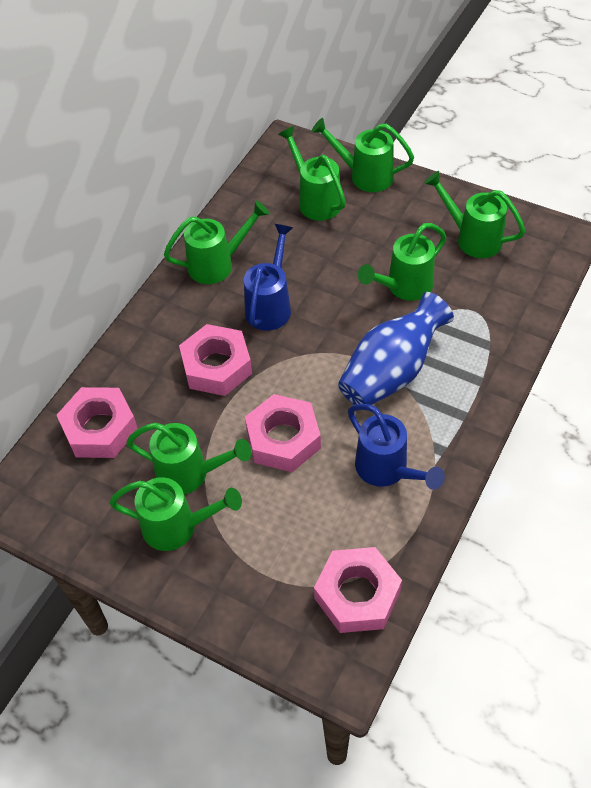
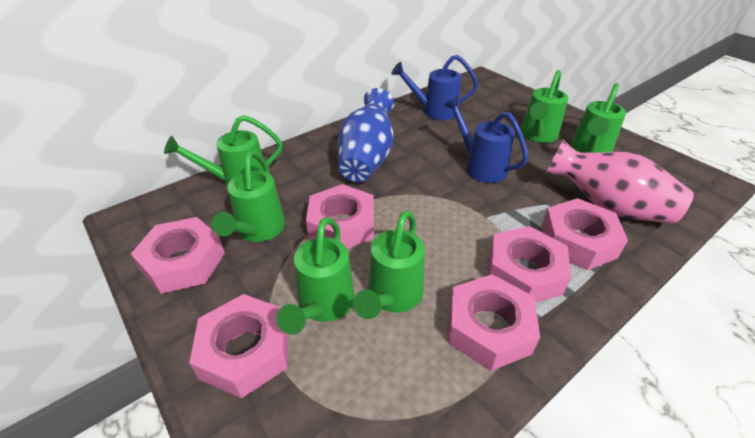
green watering can: [109,477,242,551] [126,423,251,495] [164,201,269,284] [278,126,346,221] [311,118,414,192] [358,223,446,301] [424,171,525,258] = 7 -> [164,115,282,189] [212,151,285,242] [276,217,355,335] [353,210,425,319] [521,70,568,143] [571,83,626,153] = 6
pink nut: [57,387,138,458] [179,324,252,396] [245,394,321,472] [314,547,402,633] = 4 -> [131,217,225,294] [189,294,288,398] [306,184,374,249] [448,274,540,371] [488,226,571,303] [541,198,628,270] = 6
pink vase: none = 0 -> [546,140,694,224] = 1

